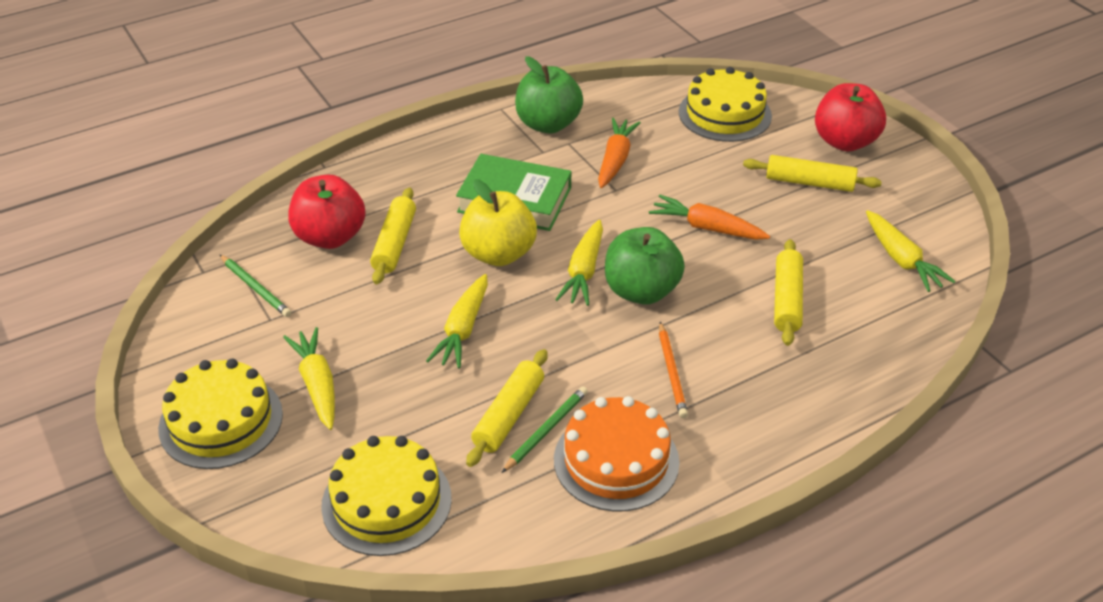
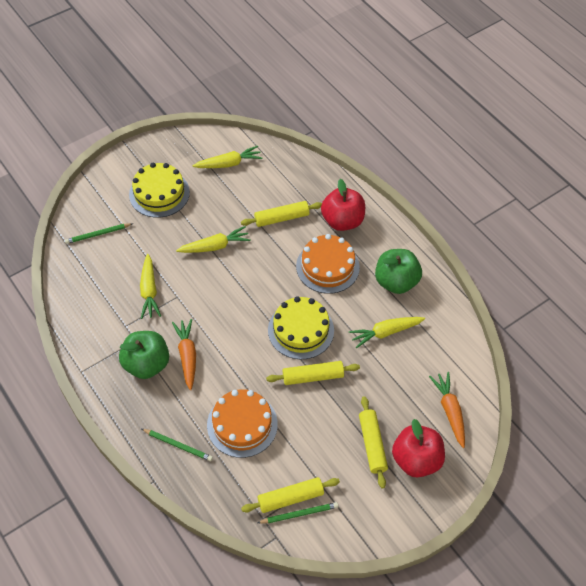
green book: [456,154,572,231] = 1 -> none = 0
green pencil: [220,255,291,317] [502,387,588,473] = 2 -> [65,223,133,244] [142,429,213,461] [257,502,339,523] = 3
orange cake: [554,396,680,511] = 1 -> [207,389,278,458] [296,234,360,294] = 2
orange pencil: [659,322,688,418] = 1 -> none = 0
yellow apple: [459,179,537,266] = 1 -> none = 0
yellow cake: [158,359,283,469] [321,436,452,556] [679,67,772,142] = 3 -> [129,163,190,218] [268,296,334,360] = 2

